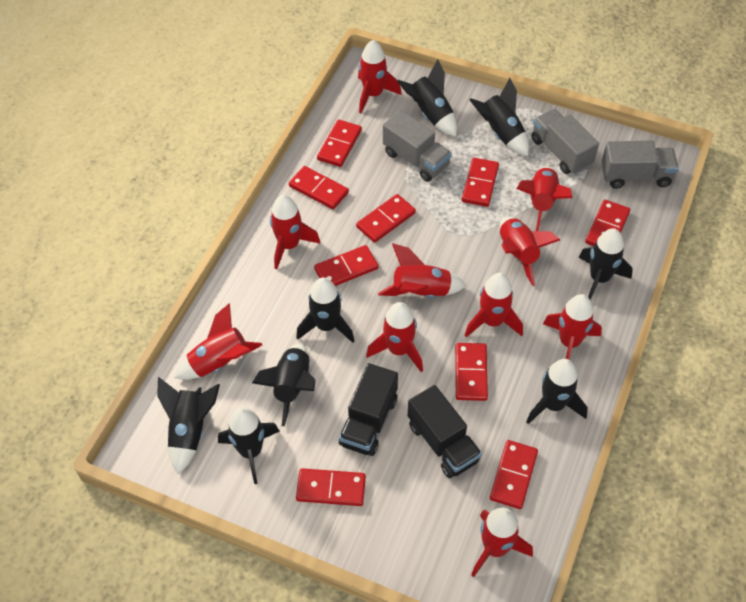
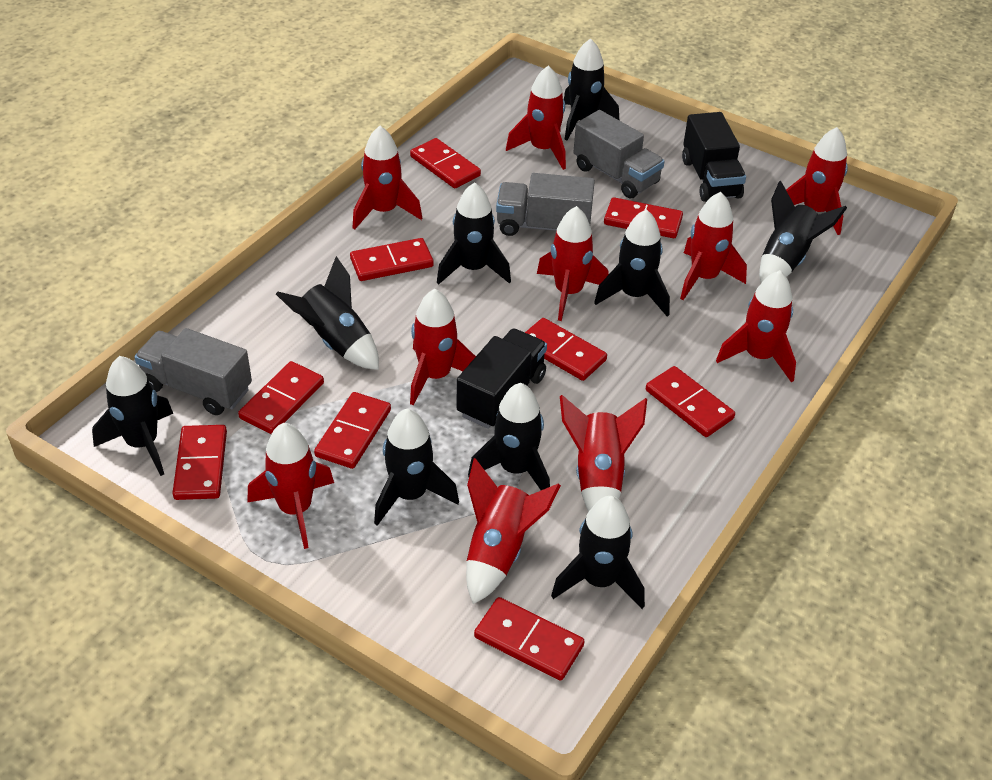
black rocket: [157,377,220,474] [218,407,280,484] [252,344,316,426] [296,278,354,343] [397,59,457,137] [470,78,529,156] [526,359,588,424] [579,228,633,300] = 8 -> [92,356,173,476] [276,256,379,370] [374,408,459,526] [437,182,511,285] [468,383,550,490] [551,496,645,609] [564,38,619,140] [594,209,670,317] [759,180,847,283] = 9

